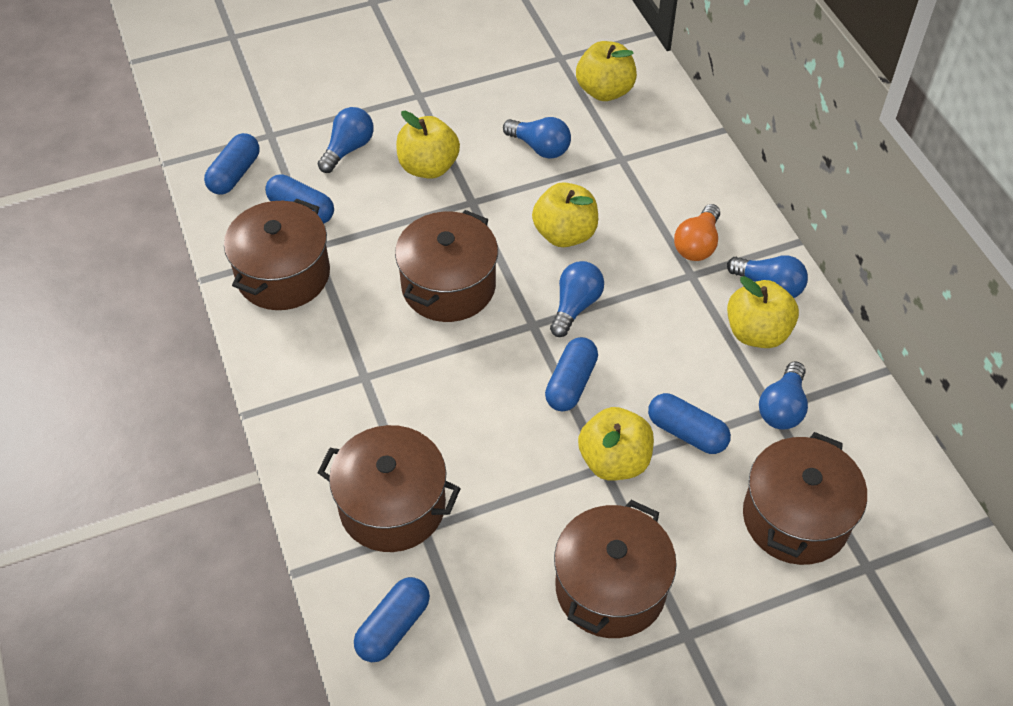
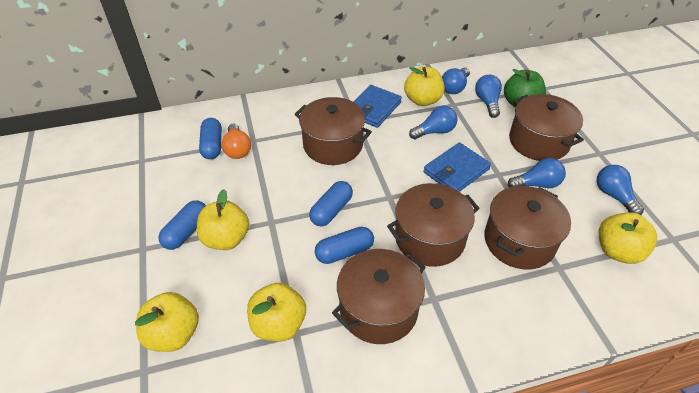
blue capsule: [204,133,260,195] [265,174,334,223] [354,577,430,662] [545,337,598,411] [648,393,731,454] = 5 -> [158,200,206,250] [199,118,222,159] [309,181,353,226] [315,227,374,264] = 4
blue wallet: none = 0 -> [353,85,402,128] [423,143,491,192] = 2
green apple: none = 0 -> [504,69,546,108] = 1

